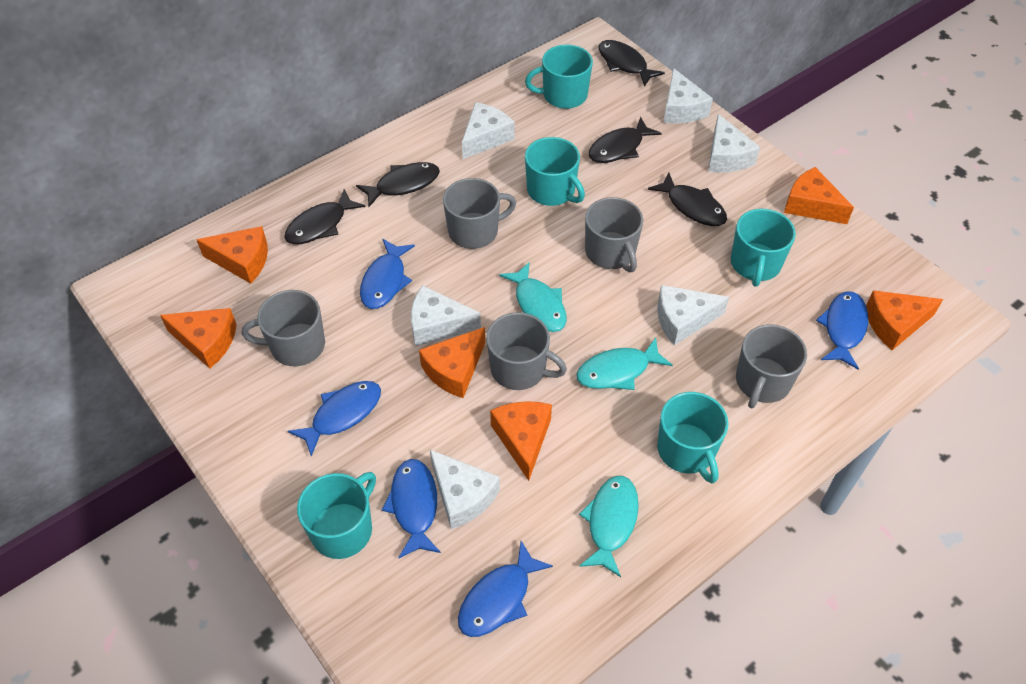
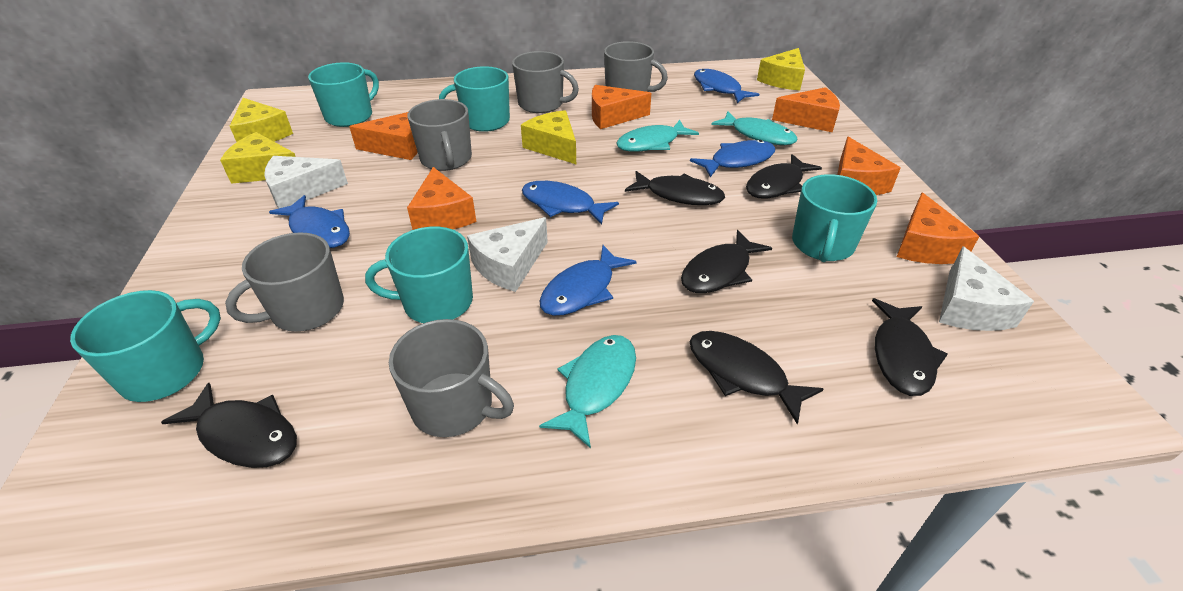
black fish: [284,189,365,244] [356,162,440,207] [589,117,662,163] [598,40,665,87] [648,173,727,226] = 5 -> [161,383,297,468] [625,171,725,205] [681,230,772,293] [690,331,823,424] [746,154,822,199] [872,298,948,396] = 6
white cheese: [411,285,481,347] [430,450,500,529] [462,102,515,159] [657,285,729,345] [663,68,713,124] [708,114,760,173] = 6 -> [264,156,348,208] [467,217,548,292] [939,246,1034,331] = 3
yellow cheese: none = 0 -> [220,132,296,184] [230,98,293,142] [521,110,576,164] [757,48,805,90] = 4

